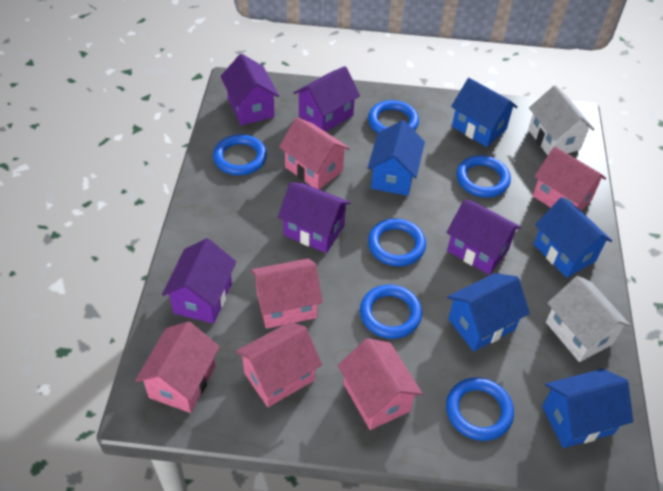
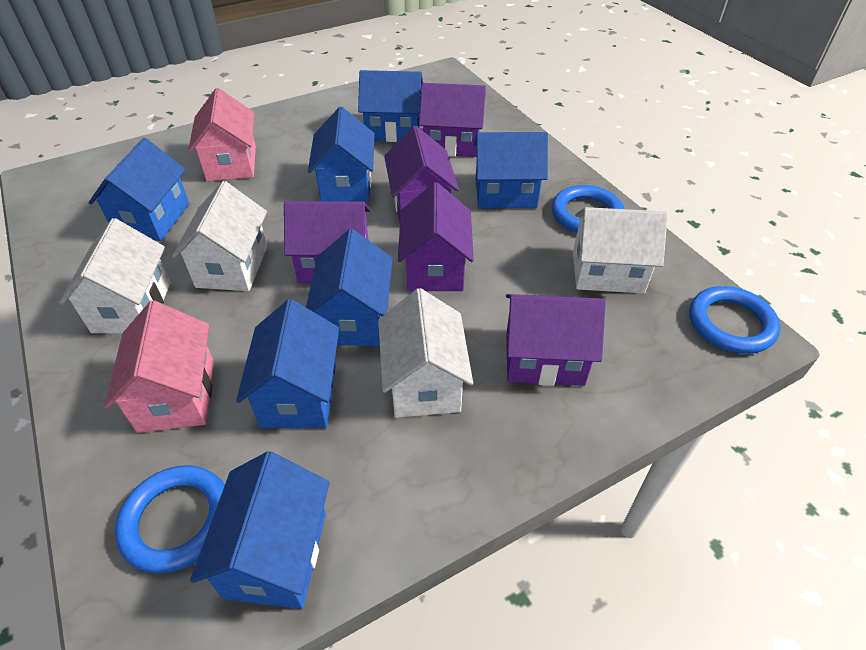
blue house: [367,120,425,196] [447,273,530,351] [451,78,518,147] [534,197,612,278] [542,369,633,448] = 5 -> [88,138,189,241] [190,451,330,609] [236,299,339,428] [306,229,393,346] [308,107,375,202] [358,70,423,142] [473,132,548,208] = 7
blue ring: [213,134,267,175] [360,284,422,339] [368,100,419,133] [368,218,426,266] [446,377,514,441] [457,155,511,198] = 6 -> [115,465,225,574] [552,185,625,233] [689,286,780,354] = 3
pink house: [135,321,220,413] [236,322,322,407] [251,258,323,329] [279,117,350,189] [338,338,423,430] [533,146,606,211] = 6 -> [104,300,214,433] [188,88,256,182] = 2
white house: [528,85,595,155] [546,276,631,362] = 2 -> [59,218,170,333] [172,181,267,291] [378,288,473,418] [573,207,668,293] = 4

